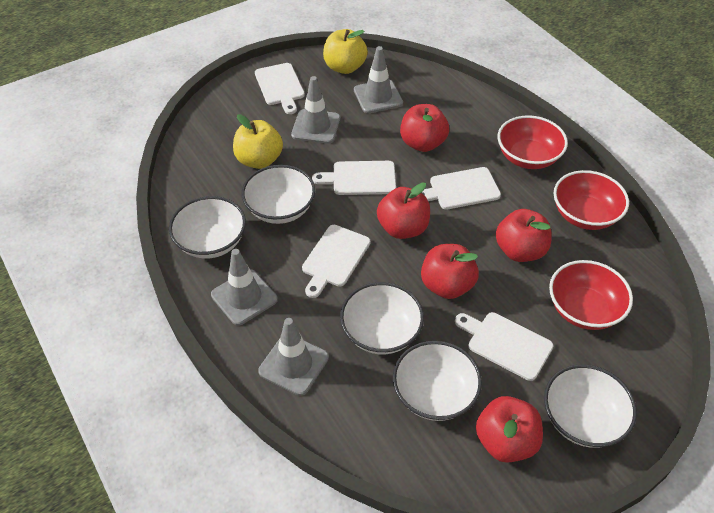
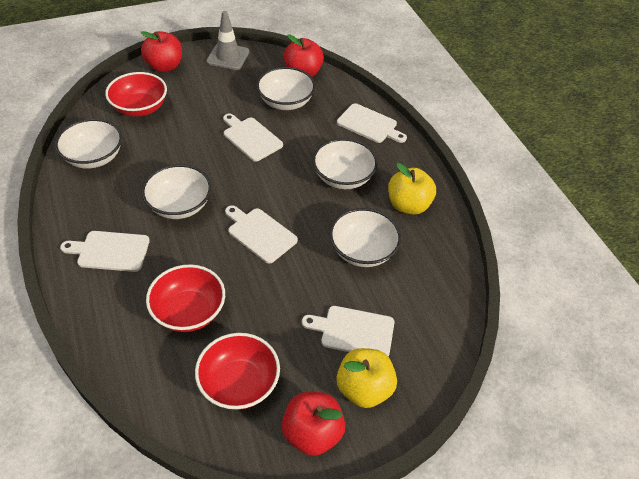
grey traffic cone: [211,249,278,326] [258,318,329,396] [291,76,340,144] [354,46,403,113] = 4 -> [206,11,249,70] = 1
red apple: [377,183,430,239] [400,104,449,152] [421,244,479,299] [476,396,543,463] [496,209,551,262] = 5 -> [141,31,182,72] [282,392,345,456] [283,34,324,77] = 3

